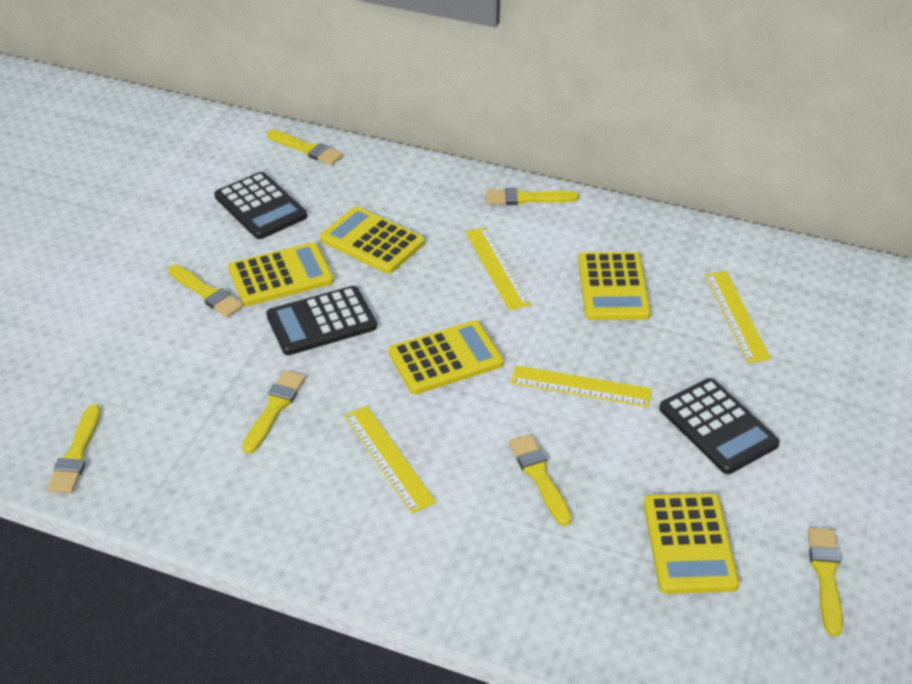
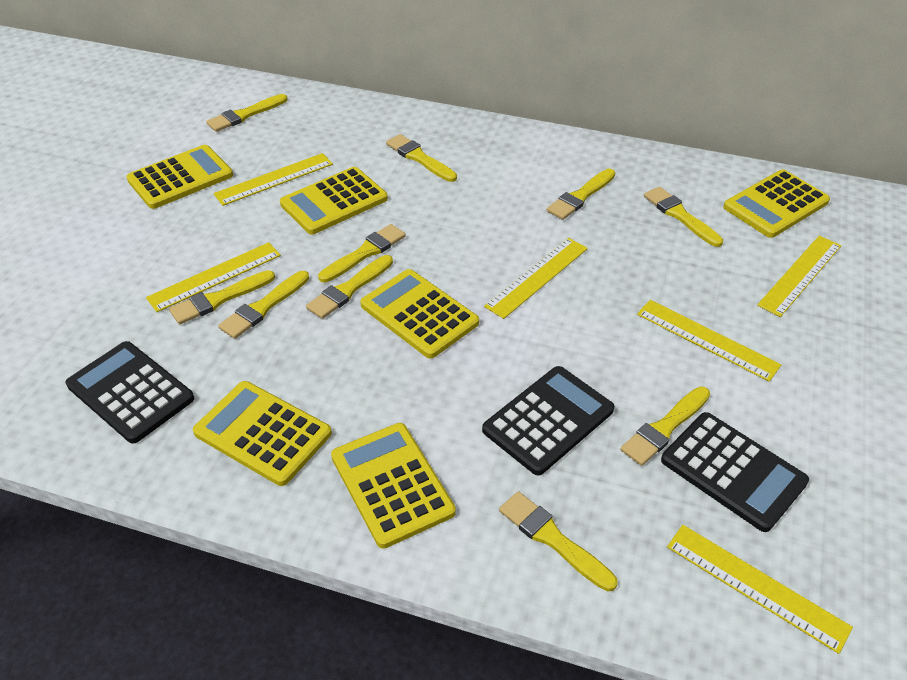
yellow brush: [47,404,101,493] [168,264,244,318] [242,370,306,454] [267,129,343,165] [486,188,579,205] [509,434,572,526] [808,527,843,636] = 7 -> [169,270,275,324] [206,94,288,132] [218,271,309,339] [306,255,393,319] [318,224,406,283] [386,134,457,182] [499,491,617,591] [547,169,615,220] [620,387,710,466] [644,187,723,247] = 10
yellow calculator: [228,242,334,306] [320,206,425,274] [388,320,504,394] [578,252,651,320] [644,493,740,594] = 5 -> [126,145,233,209] [193,381,332,486] [280,167,388,234] [331,423,456,548] [360,269,479,359] [723,170,830,238] = 6
yellow ruler: [344,406,436,514] [466,227,531,310] [511,365,652,407] [705,271,771,363] = 4 -> [146,242,281,312] [213,153,333,206] [484,238,588,319] [637,300,781,382] [667,525,853,654] [757,236,841,317] = 6

